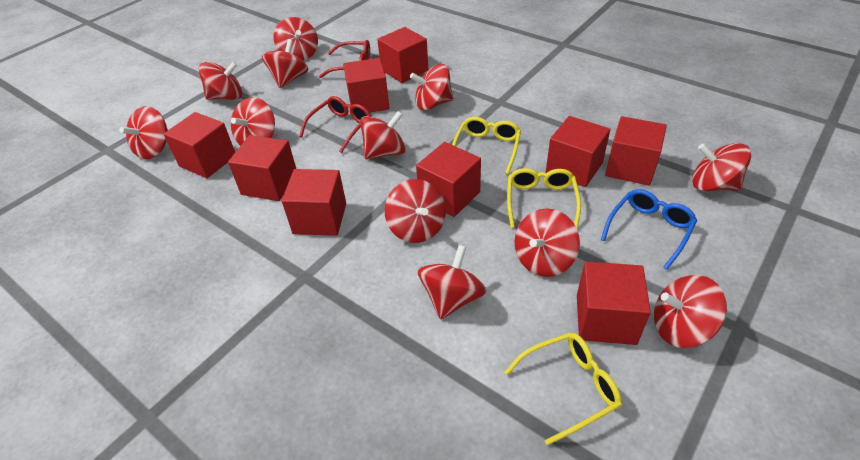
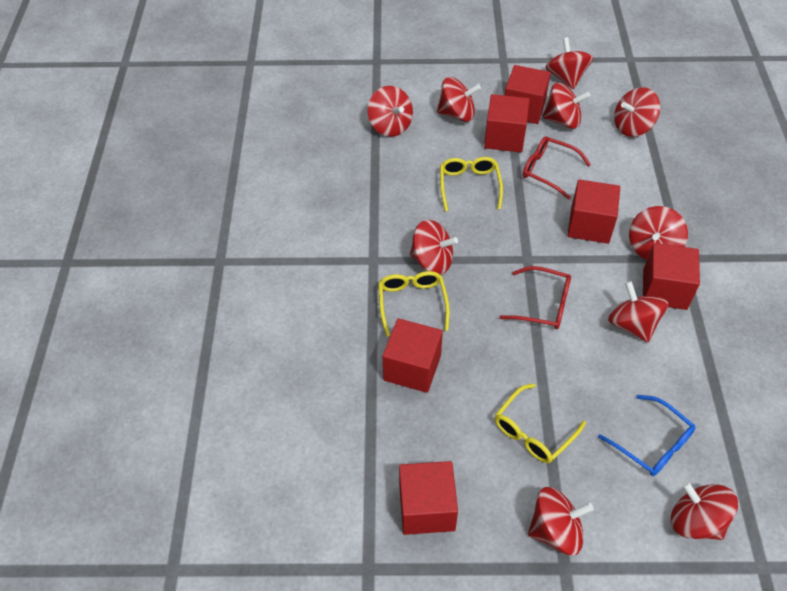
red cube: [164,112,235,178] [228,135,296,201] [282,169,346,236] [343,58,389,113] [377,27,428,83] [416,142,481,217] [546,116,610,187] [577,262,651,345] [605,116,667,186] = 9 -> [383,318,443,393] [399,461,458,535] [484,94,530,152] [505,65,551,124] [567,179,620,244] [643,243,700,310] = 6
red spinning top: [120,106,168,160] [198,61,242,100] [231,97,275,146] [262,39,308,88] [273,17,318,61] [360,111,406,159] [385,179,446,243] [410,64,453,111] [418,245,487,320] [514,209,580,277] [654,275,727,348] [692,143,751,191] = 12 -> [368,86,413,137] [410,220,458,275] [437,77,481,122] [528,487,594,555] [542,83,590,129] [546,37,593,89] [608,281,668,342] [614,87,660,137] [629,206,688,260] [671,481,738,540] = 10

